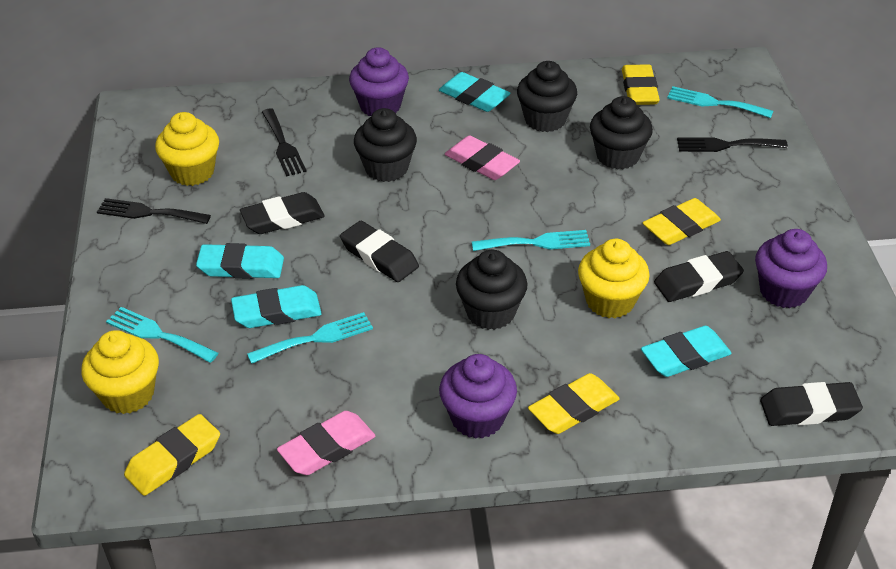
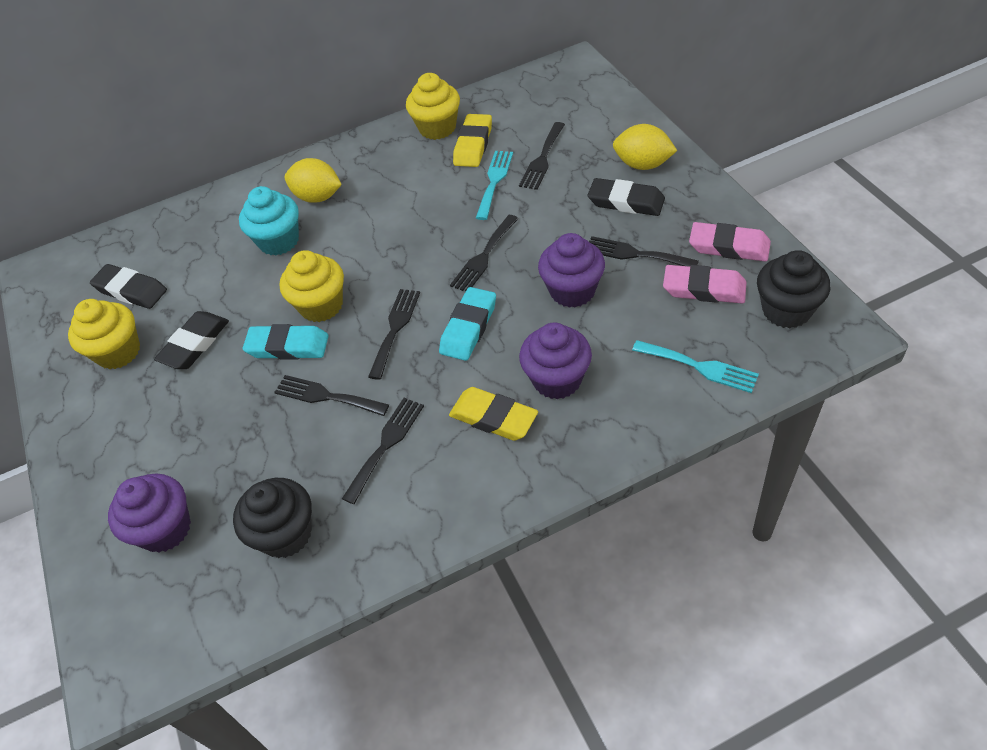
black cupcake: [354,108,417,182] [456,250,528,330] [517,61,577,132] [590,96,653,170] = 4 -> [233,478,312,558] [757,250,830,328] = 2
black eraser: [240,192,325,234] [340,221,419,282] [654,251,744,302] [760,382,863,426] = 4 -> [90,264,167,309] [154,311,229,369] [588,178,665,216] = 3
black fork: [97,198,211,224] [262,109,307,176] [677,137,788,152] = 3 -> [274,375,389,416] [342,398,424,504] [368,289,420,380] [450,215,519,292] [519,122,565,190] [589,236,699,267] = 6
turquoise cupcake: none = 0 -> [239,186,299,256] = 1
turquoise eraser: [196,243,284,279] [231,285,322,328] [439,72,511,112] [641,326,732,377] = 4 -> [243,324,328,360] [439,287,496,361] = 2
turquoise fork: [106,307,218,363] [247,312,373,364] [472,230,590,251] [667,86,773,118] = 4 -> [476,151,513,220] [632,340,759,393] = 2
yellow eraser: [124,414,220,496] [528,373,620,434] [622,64,660,105] [643,198,721,245] = 4 -> [449,387,538,441] [453,114,492,167] = 2
yellow lemon: none = 0 -> [285,158,342,203] [613,124,677,170] = 2

